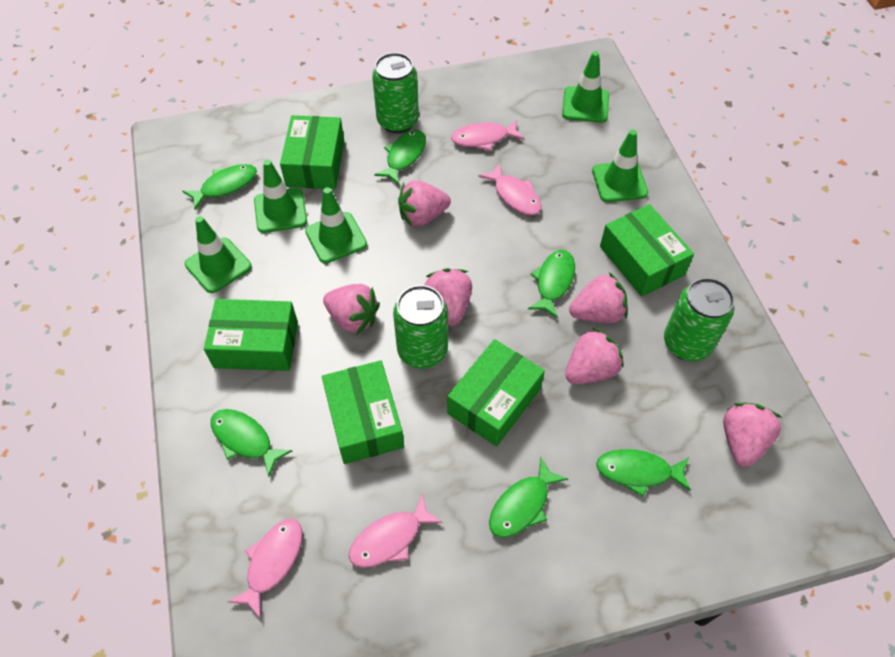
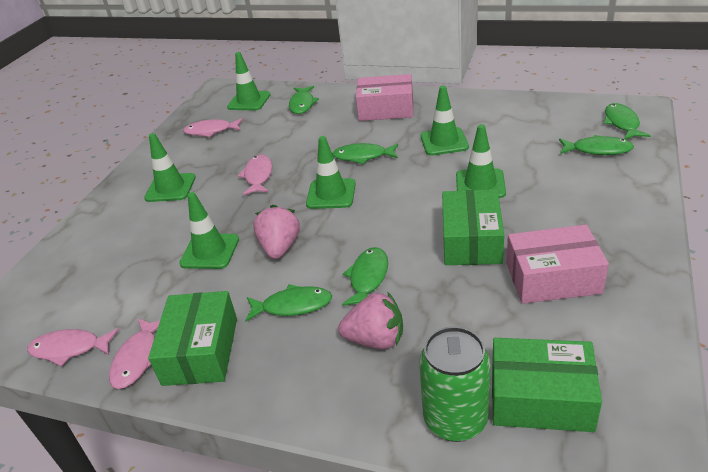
green box: [204,299,298,371] [280,115,344,189] [322,360,404,464] [447,339,545,446] [600,204,694,297] = 5 -> [148,291,237,386] [442,189,504,265] [492,338,602,432] = 3
green can: [372,53,419,133] [393,285,448,369] [664,278,734,361] = 3 -> [419,326,490,442] = 1
green traffic cone: [185,216,252,293] [254,160,307,233] [305,187,367,263] [562,51,609,123] [592,130,648,202] = 5 -> [144,133,196,202] [179,192,239,269] [227,52,271,110] [306,136,356,209] [420,85,469,156] [456,124,506,198] = 6
pink box: none = 0 -> [356,74,413,121] [506,225,609,304] = 2
pink strawberry: [323,284,380,334] [398,180,451,227] [425,268,472,326] [565,328,623,384] [569,273,627,323] [723,403,782,467] = 6 -> [253,205,300,259] [338,291,403,349] = 2

